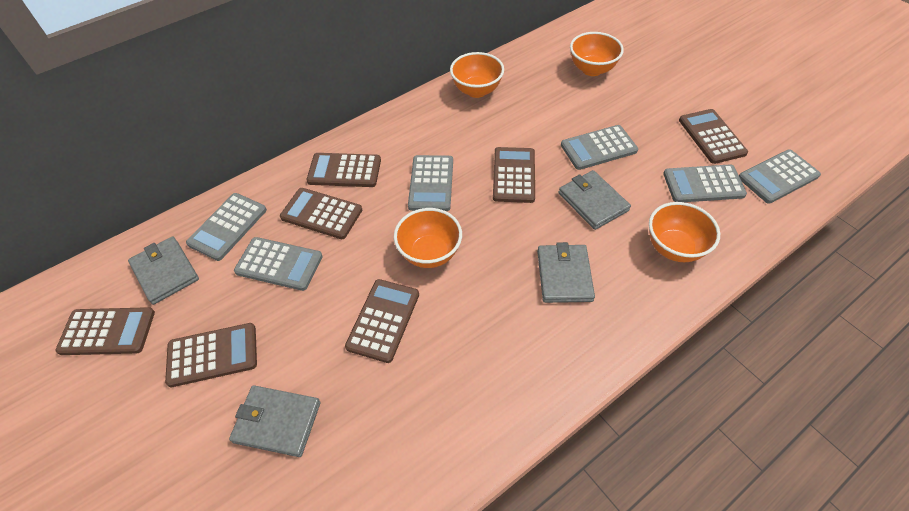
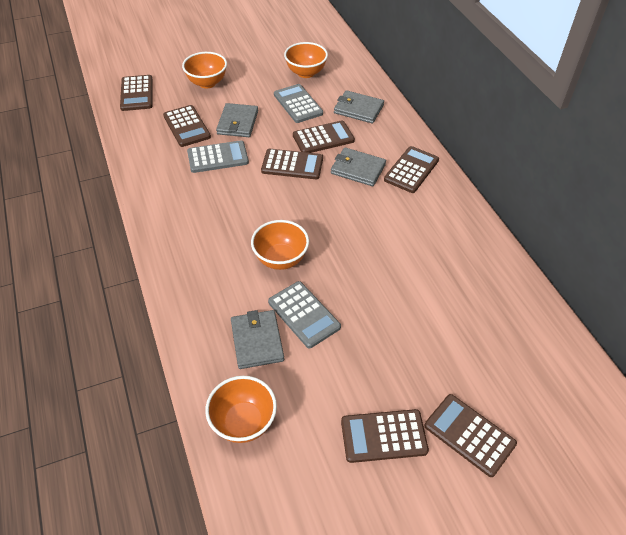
grey calculator: [186,193,267,261] [234,237,323,291] [408,155,453,211] [561,125,638,170] [663,164,747,202] [739,150,821,204] = 6 -> [187,140,249,173] [268,281,341,348] [274,84,323,123] = 3

